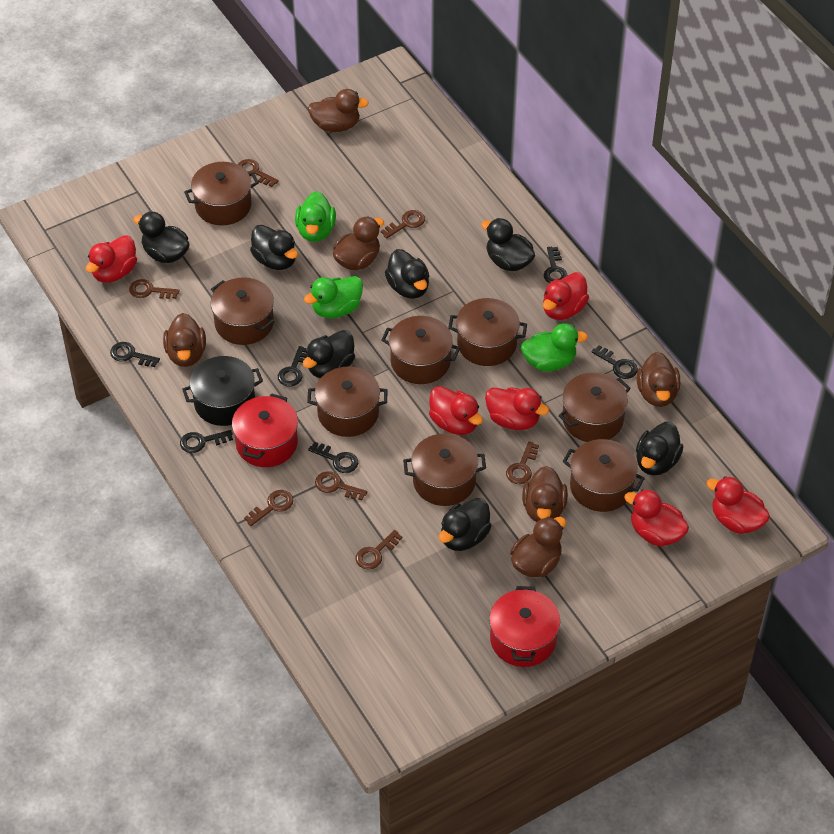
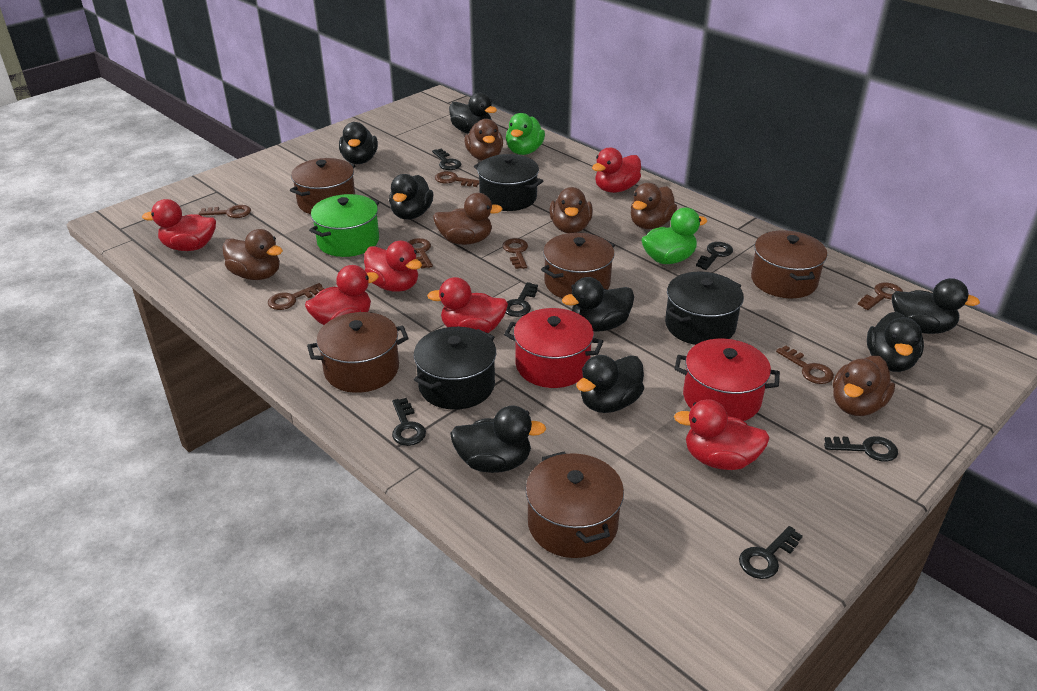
black duck: [133,212,189,263] [250,225,298,270] [303,330,355,378] [385,249,429,299] [439,498,492,551] [481,218,535,271] [636,422,683,475] = 7 -> [339,122,378,164] [389,174,433,219] [449,93,497,134] [450,406,546,473] [562,277,634,332] [576,355,644,413] [867,311,924,372] [892,278,980,334] = 8
black pot: [182,356,263,426] = 1 -> [414,327,496,410] [474,154,543,211] [665,272,744,345] = 3
brown pot: [184,162,259,225] [211,277,275,345] [307,367,387,437] [381,316,460,384] [403,434,486,506] [448,298,527,366] [559,372,631,442] [563,439,645,512] = 8 -> [290,158,355,214] [307,312,409,393] [526,452,624,558] [541,233,615,298] [751,230,827,298] = 5
green duck: [295,191,336,242] [304,276,363,318] [521,323,588,372] = 3 -> [506,113,545,155] [641,208,707,264] = 2
green pot: none = 0 -> [309,194,379,257] = 1

